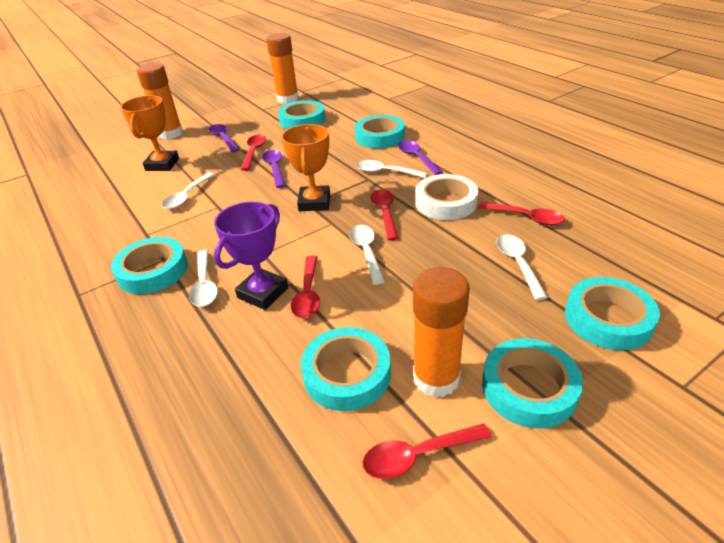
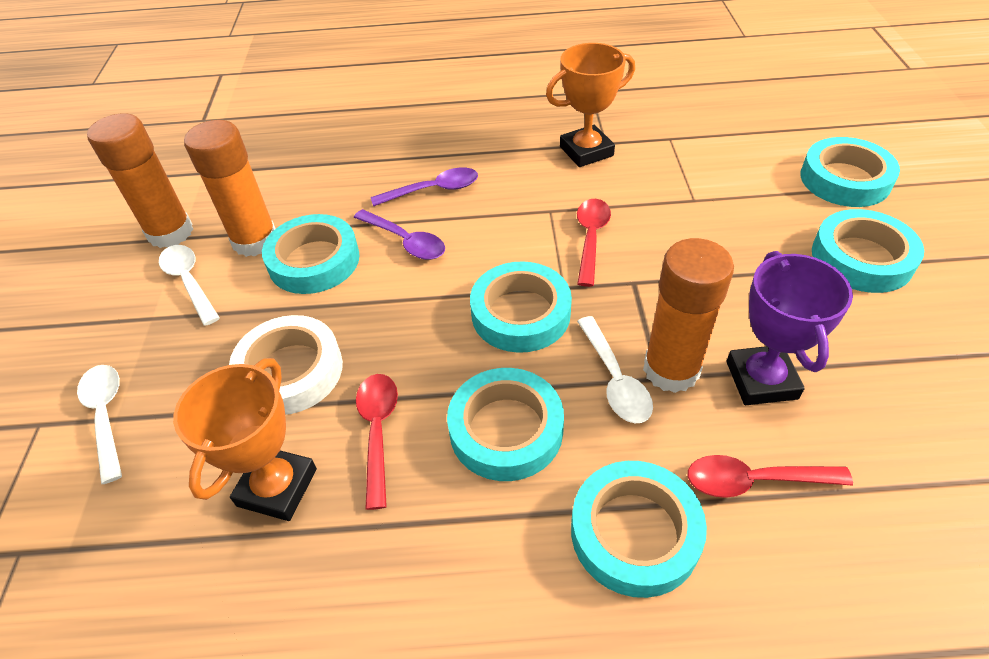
purple spoon: [209,124,240,152] [262,150,286,188] [398,140,443,175] = 3 -> [354,209,445,260] [371,167,478,206] = 2
red spoon: [241,134,266,171] [291,255,320,318] [363,423,492,479] [371,189,398,240] [478,202,565,225] = 5 -> [356,374,398,510] [577,199,611,287] [688,455,853,498] = 3
white spoon: [162,172,215,209] [189,250,218,307] [349,225,385,285] [356,160,428,178] [497,234,548,300] = 5 -> [77,365,122,484] [159,245,220,326] [577,316,653,423] = 3

